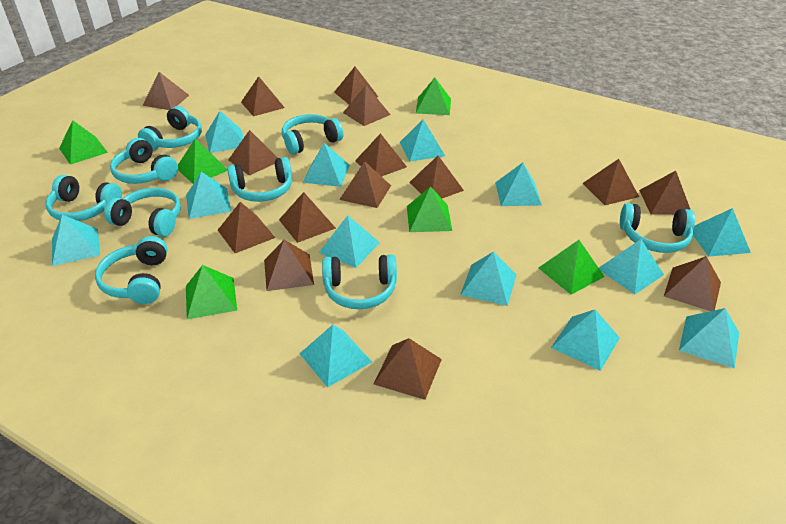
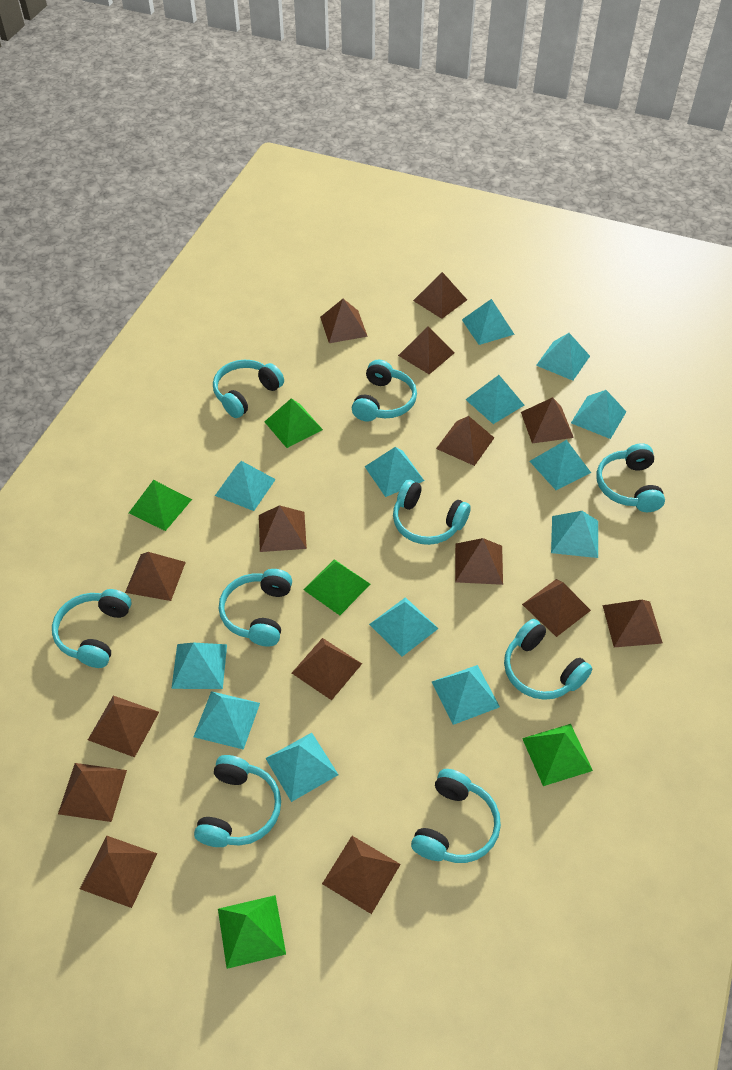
green pyramid: [59,120,108,165] [178,139,227,184] [186,265,237,319] [407,186,452,232] [416,78,451,115] [539,240,605,295] = 6 -> [129,480,192,531] [218,895,286,969] [264,398,323,448] [303,559,370,615] [522,724,593,786] = 5

